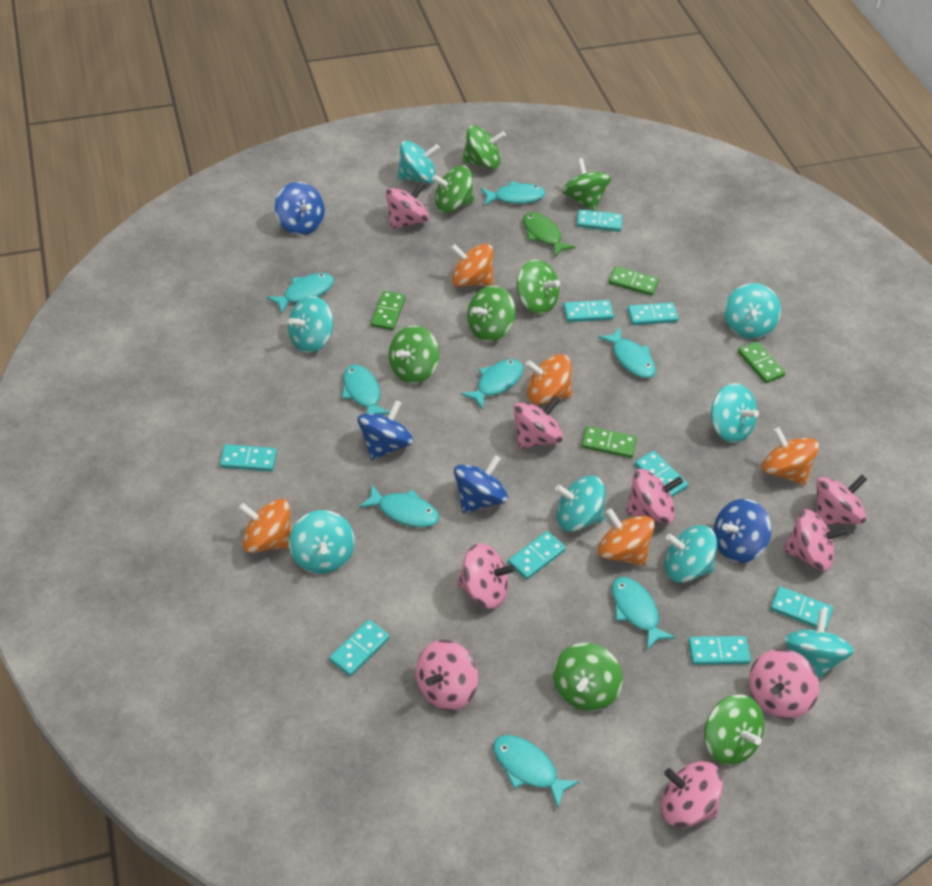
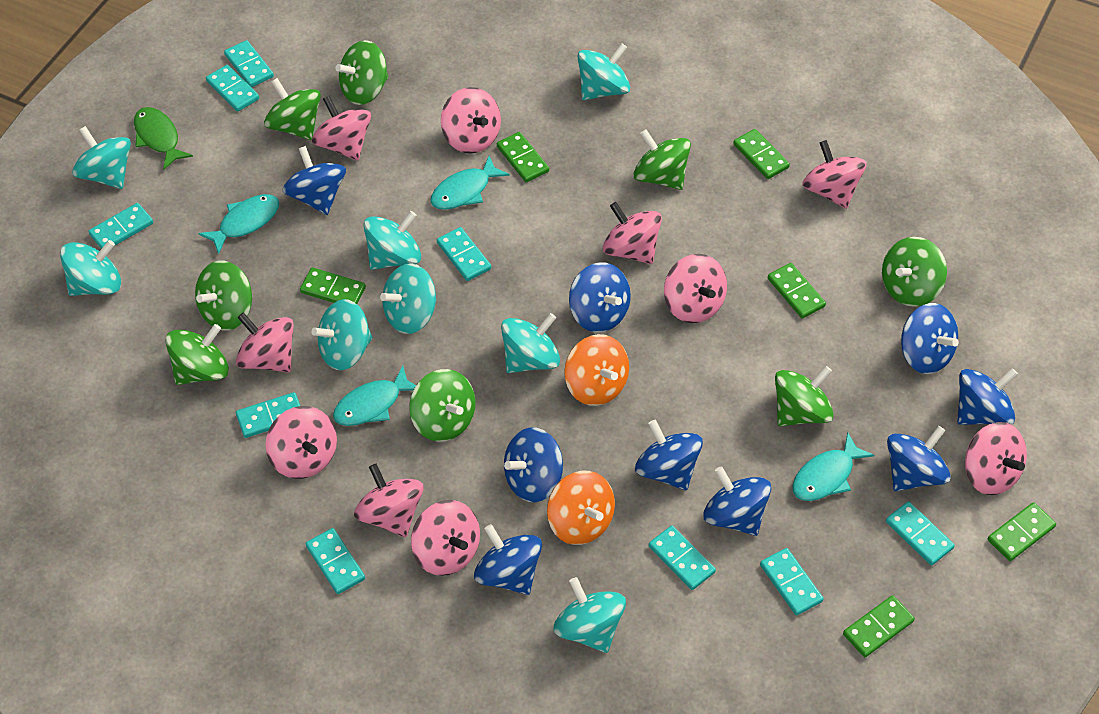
blue spinning top: [275,182,325,235] [357,400,413,460] [454,455,508,513] [714,499,772,563] = 4 -> [282,146,346,215] [474,524,542,595] [504,427,563,502] [569,262,631,332] [635,420,703,491] [704,466,771,536] [887,426,950,491] [901,303,959,374] [957,368,1018,425] = 9
green domino: [371,291,405,331] [582,426,637,458] [608,266,659,296] [738,341,786,383] = 4 -> [300,267,366,304] [497,132,549,182] [733,129,790,179] [768,263,826,318] [843,595,915,657] [988,502,1056,561] = 6
orange spinning top: [238,499,291,553] [451,244,494,287] [525,354,572,405] [598,508,655,566] [762,427,819,485] = 5 -> [547,471,615,545] [564,334,629,406] = 2
pink spinning top: [386,182,429,229] [416,640,478,710] [457,543,515,608] [514,396,563,449] [626,469,683,524] [661,761,723,827] [749,649,819,719] [783,509,848,571] [816,475,867,525] = 9 -> [236,312,294,372] [266,406,337,479] [312,96,371,161] [354,464,424,537] [411,500,480,576] [441,87,501,154] [603,202,662,264] [664,254,727,323] [802,140,867,209] [965,422,1027,495] = 10
turquoise fish: [267,273,334,314] [342,364,390,415] [359,485,439,527] [461,359,524,410] [481,181,546,206] [493,735,580,808] [598,327,656,378] [612,577,676,650] = 8 -> [198,194,279,254] [333,366,416,426] [430,156,510,210] [793,433,874,501] = 4

